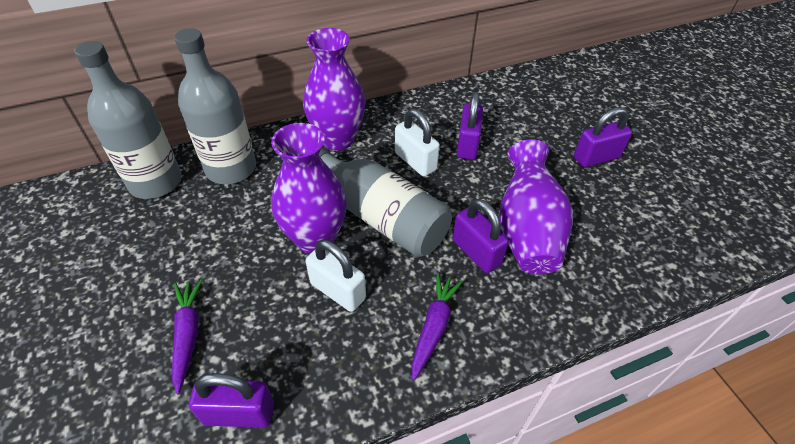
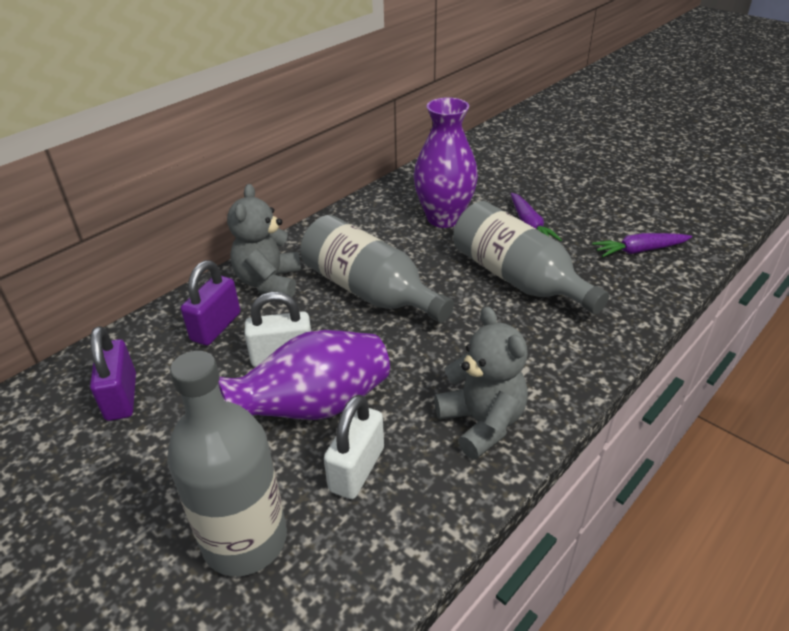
grey teddy bear: none = 0 -> [227,184,301,297] [434,306,528,459] = 2
purple padlock: [189,373,274,428] [452,199,509,273] [457,92,483,160] [574,107,632,167] = 4 -> [90,326,136,421] [181,260,240,345] = 2
purple vase: [271,123,347,254] [303,28,365,151] [499,139,573,274] = 3 -> [218,330,390,420] [414,97,478,228] = 2

